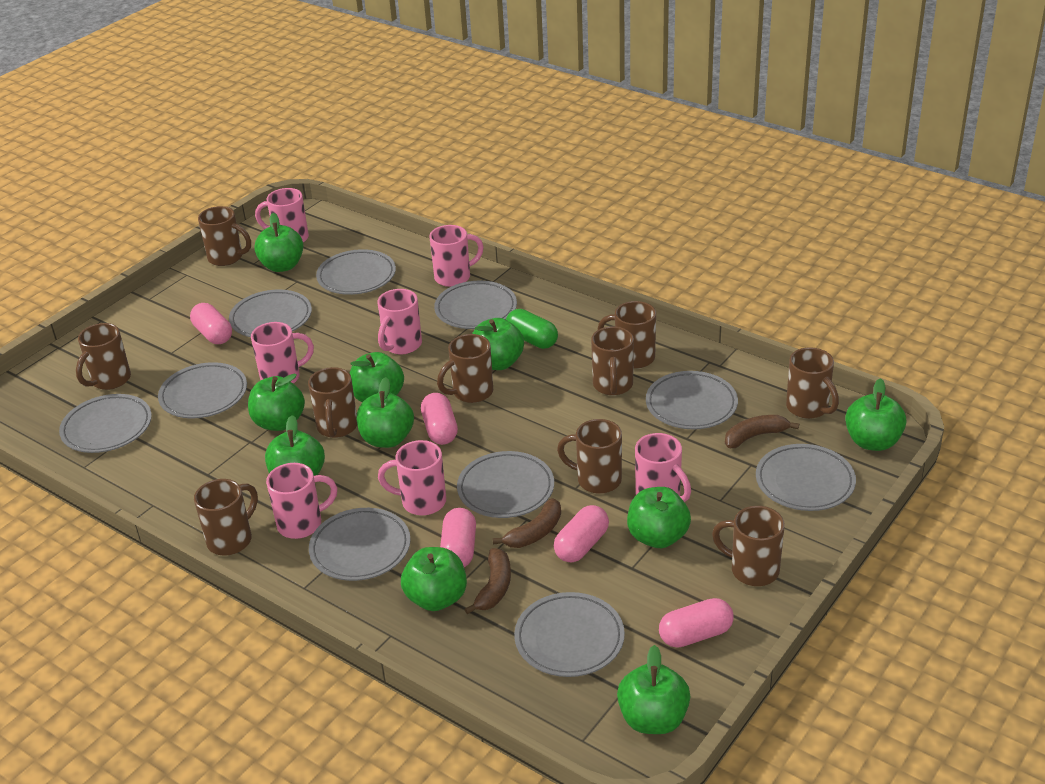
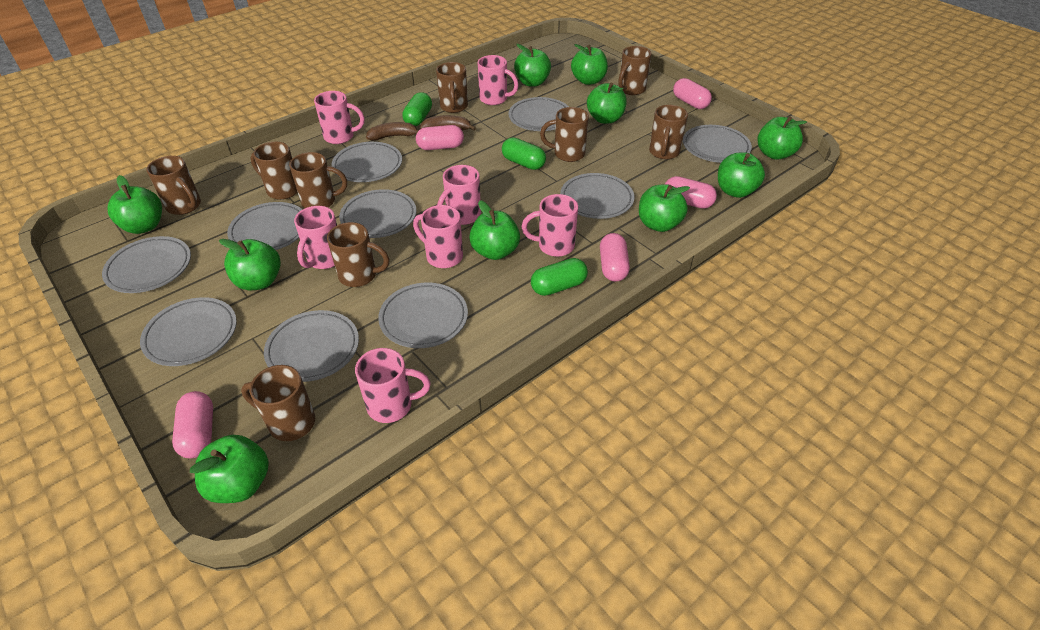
brown banana: [464,548,511,615] [493,498,561,548] [725,415,799,448] = 3 -> [366,122,419,141] [420,115,476,130] = 2
brown mug: [76,323,131,390] [194,479,258,555] [198,206,251,266] [308,367,357,438] [437,334,493,403] [557,419,622,494] [591,326,634,396] [598,301,656,369] [712,506,785,586] [786,347,839,419] = 10 -> [146,156,201,215] [241,365,315,441] [251,142,297,200] [289,152,347,208] [327,222,389,287] [436,62,468,113] [540,107,589,162] [618,46,651,95] [649,105,688,160] = 9
green capsule: [506,309,558,349] = 1 -> [402,92,432,126] [502,138,546,170] [531,258,588,296] = 3

